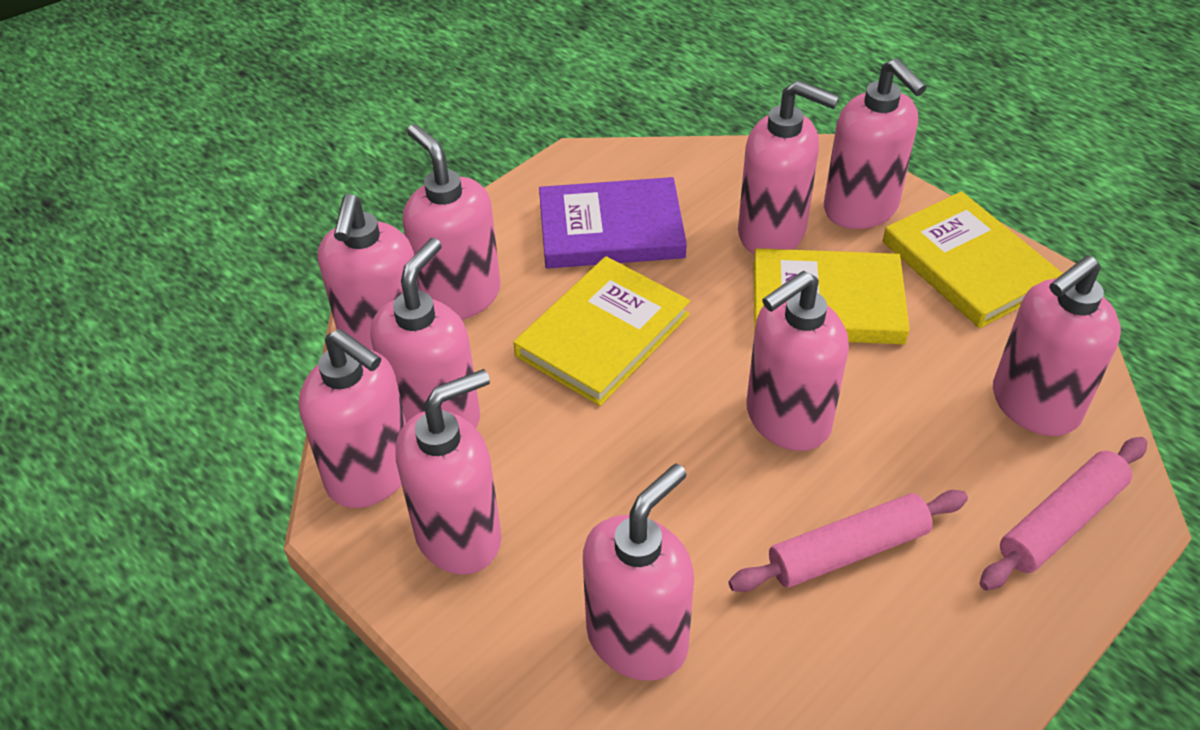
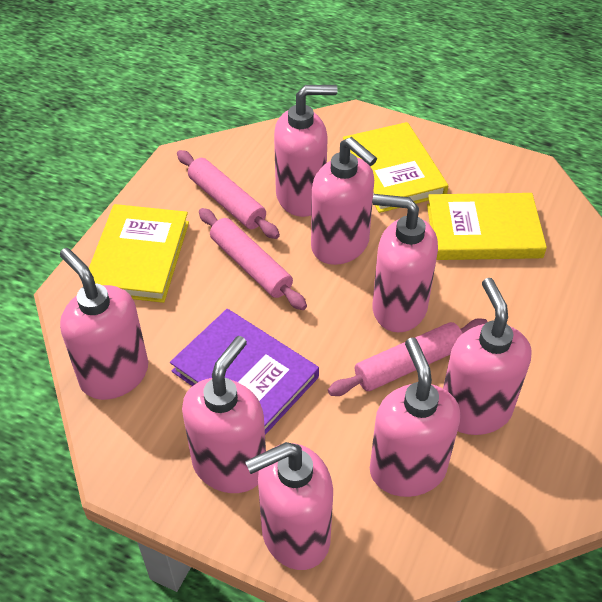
pink rolling pin: [728,490,968,592] [979,437,1147,591] = 2 -> [177,150,280,239] [199,208,307,310] [328,318,488,396] = 3
pink soap dispenser: [299,329,406,508] [318,194,421,350] [370,238,480,428] [395,369,501,575] [403,124,501,320] [583,464,694,681] [738,80,839,254] [746,271,849,451] [824,58,927,229] [993,255,1121,436] = 10 -> [60,248,148,400] [182,336,266,493] [245,442,333,570] [274,85,338,217] [311,137,377,265] [370,338,460,497] [372,194,438,332] [443,278,532,435] = 8

